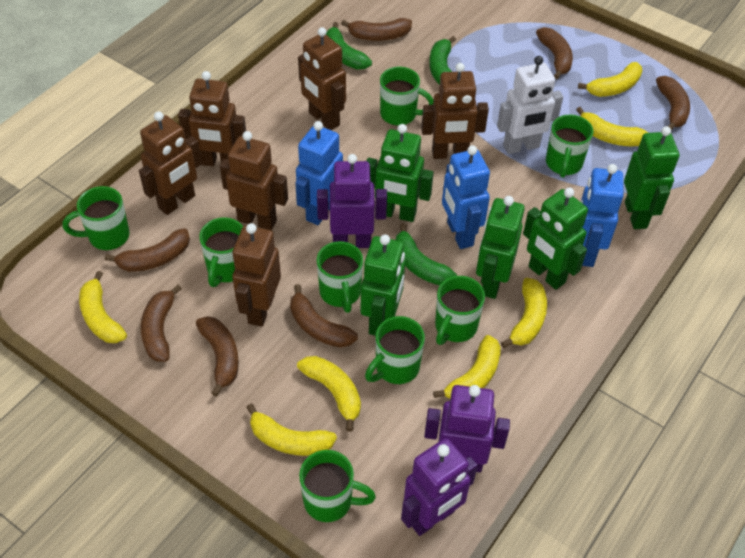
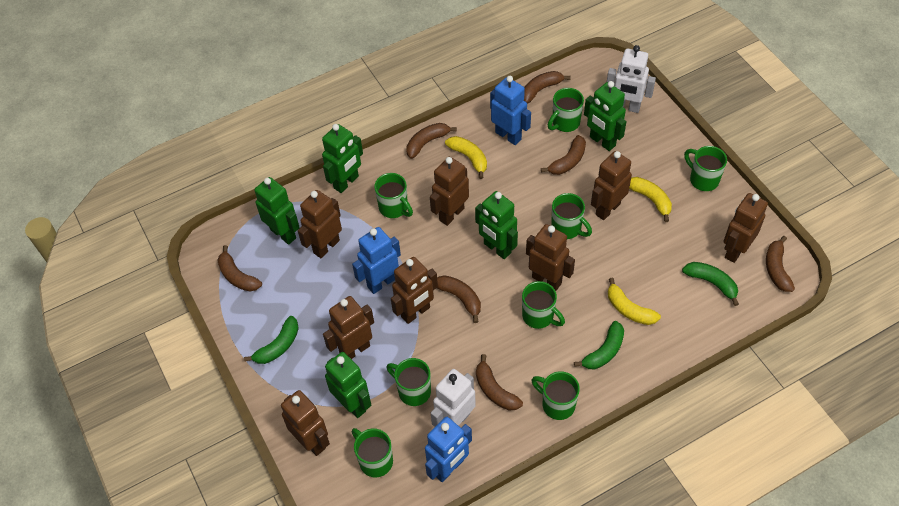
brown robot: [139,112,202,215] [178,71,246,166] [220,131,288,230] [232,223,281,327] [298,27,346,130] [421,63,489,159] = 6 -> [281,390,330,456] [298,190,342,258] [323,296,374,359] [391,257,438,324] [430,157,469,226] [526,224,575,291] [591,151,632,220] [724,193,768,263] = 8
purple robot: [317,154,387,248] [401,438,478,536] [424,385,510,472] = 3 -> none = 0
white robot: [497,56,563,154] = 1 -> [431,369,476,427] [607,45,656,113] = 2
yellow banana: [79,271,127,343] [246,403,337,456] [297,356,361,432] [433,335,501,399] [501,277,547,348] [576,107,648,146] [578,62,642,97] = 7 -> [445,136,487,179] [608,278,661,325] [629,177,672,222] = 3

